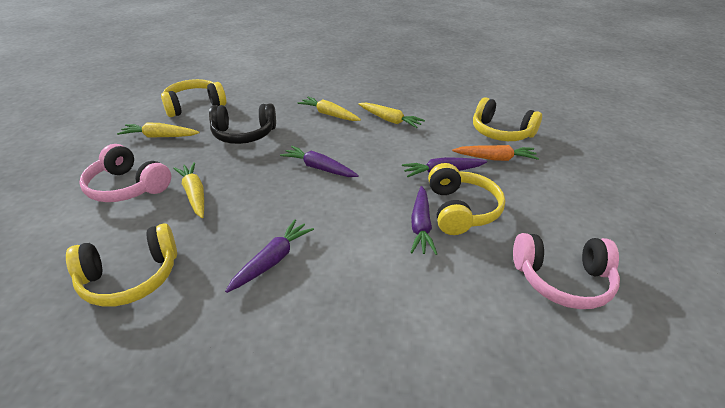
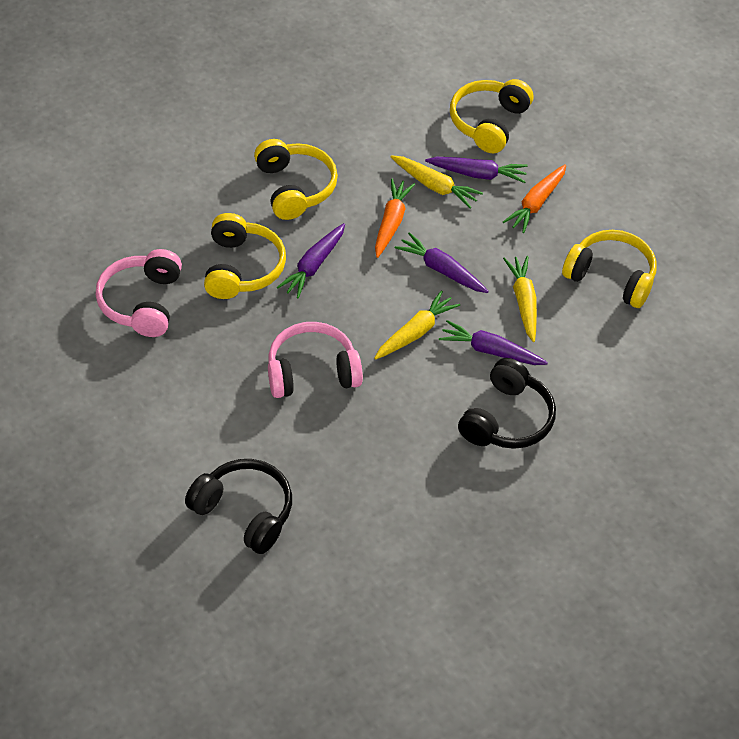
black headphones: [209,103,276,144] = 1 -> [185,459,292,554] [458,358,556,449] = 2
orange carrot: [452,145,539,161] = 1 -> [375,178,415,258] [503,164,566,233] = 2
yellow carrot: [117,122,200,138] [173,162,204,218] [298,97,361,121] [358,103,425,128] = 4 -> [374,290,460,359] [391,155,483,209] [503,256,537,342] = 3

